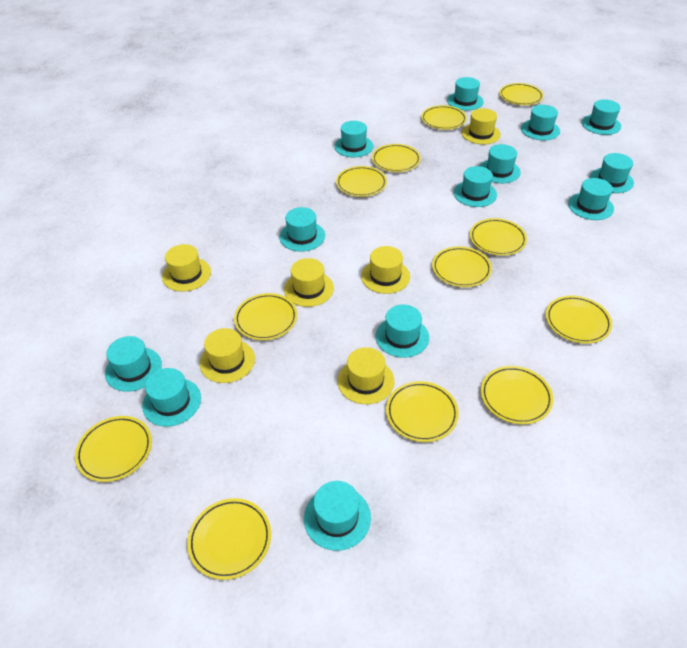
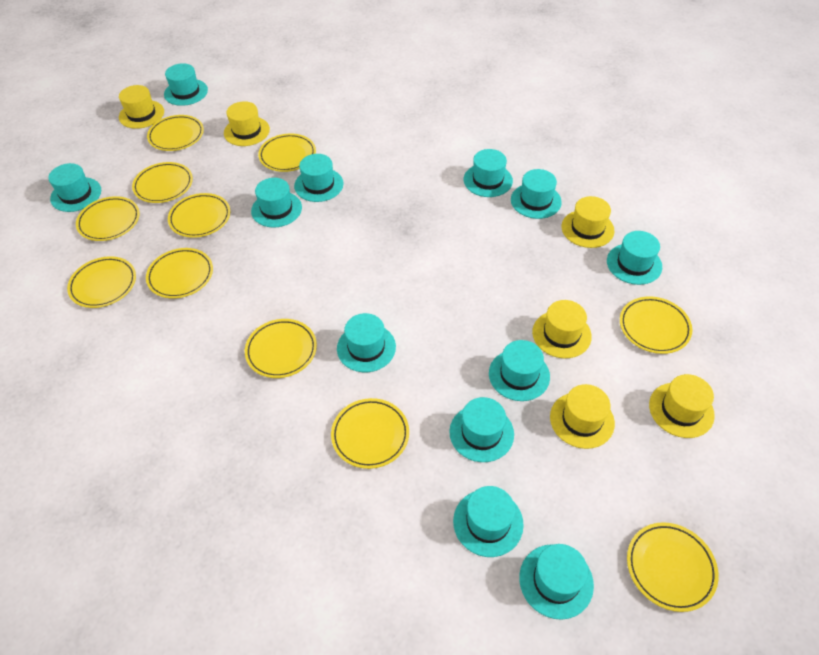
turquoise hat: [105,336,162,392] [142,368,201,427] [279,207,325,252] [304,481,371,551] [334,121,374,157] [375,304,429,358] [447,77,484,111] [453,166,497,207] [480,144,521,183] [521,105,560,140] [568,178,614,220] [582,99,621,135] [590,153,634,193] = 13 -> [48,163,101,212] [164,63,208,106] [251,178,302,227] [294,154,343,202] [337,313,396,372] [449,397,514,462] [453,486,524,557] [464,149,513,197] [489,340,550,401] [511,169,562,219] [519,544,594,620] [607,231,662,285] = 12
yellow plate: [75,416,152,482] [187,498,271,580] [234,293,297,340] [336,166,387,197] [372,144,421,172] [386,381,459,442] [421,105,467,130] [432,246,492,287] [470,218,527,256] [481,366,553,424] [499,83,544,105] [546,296,612,344] = 12 -> [67,256,136,308] [76,196,140,241] [132,162,193,203] [146,248,213,298] [147,115,204,151] [168,193,230,238] [245,319,317,378] [258,133,316,172] [331,398,409,469] [620,296,693,354] [627,522,719,612] = 11

